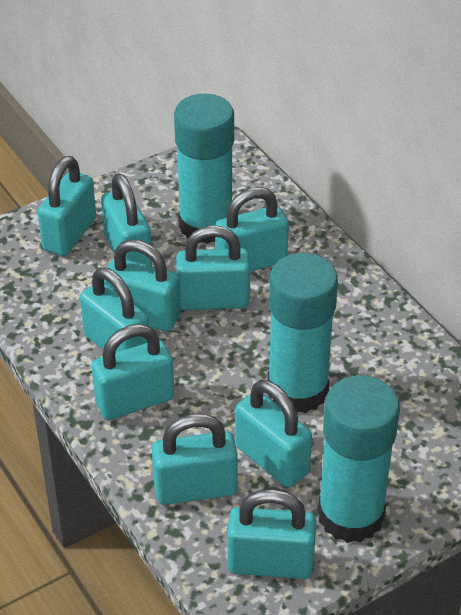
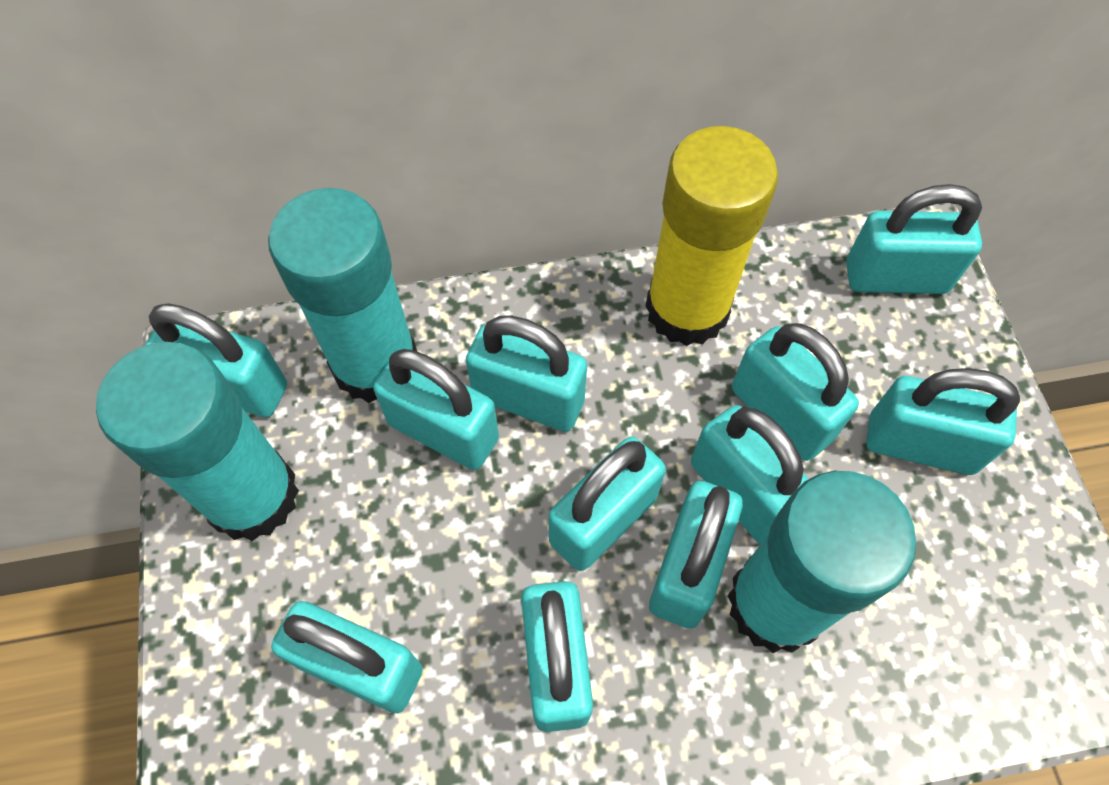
turquoise padlock: [38,156,96,256] [80,267,149,353] [92,324,174,420] [101,173,152,266] [104,240,181,332] [152,414,238,505] [176,225,250,310] [215,187,289,272] [227,489,316,579] [235,380,312,487] = 10 -> [145,303,287,417] [271,601,423,713] [373,349,499,470] [466,316,587,432] [521,581,593,732] [548,437,666,571] [649,481,743,628] [691,405,808,544] [732,323,859,461] [846,184,982,294] [866,368,1020,475] = 11
yellow glue stick: none = 0 -> [645,126,778,346] = 1

